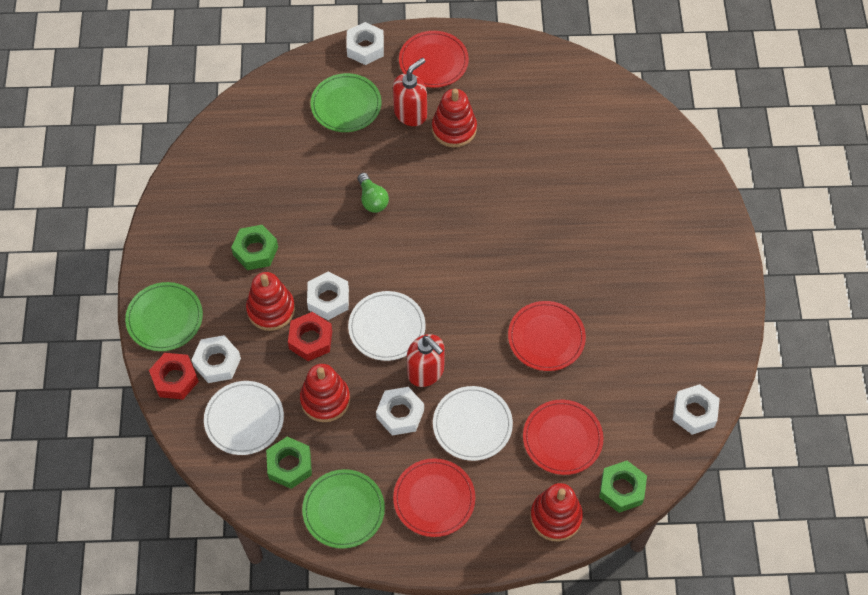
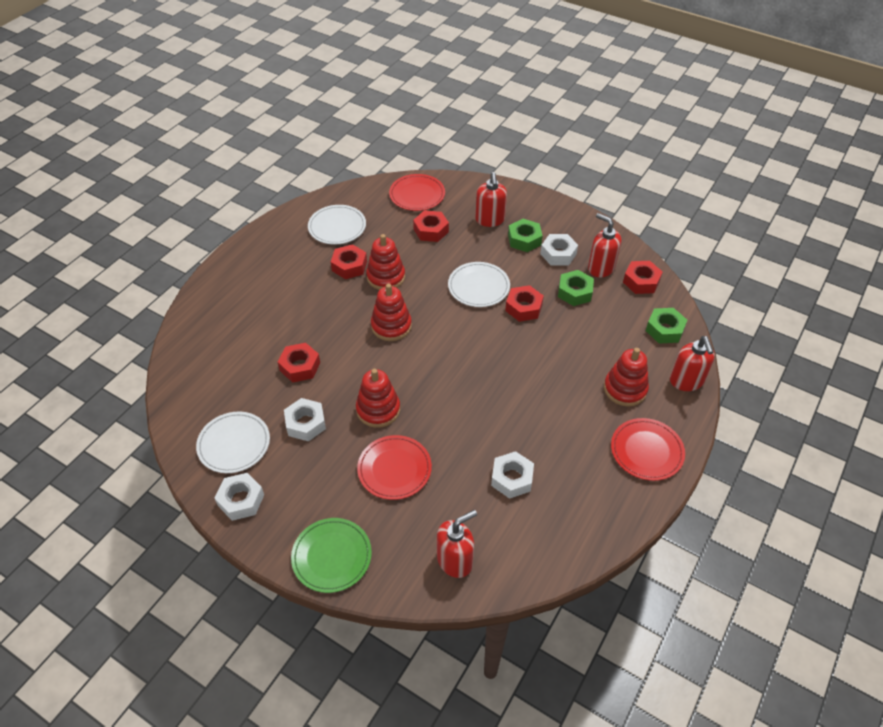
green light bulb: [358,173,389,213] = 1 -> none = 0
green plate: [125,282,203,351] [302,469,385,549] [310,73,382,132] = 3 -> [291,518,372,593] = 1
red nut: [149,353,199,399] [288,312,332,361] = 2 -> [278,343,320,383] [331,244,367,279] [413,210,449,242] [505,285,544,322] [623,261,663,294] = 5
red plate: [393,458,475,537] [399,31,469,88] [508,301,586,371] [523,400,603,475] = 4 -> [357,435,432,500] [389,174,445,211] [611,418,685,481] = 3
red soap dispenser: [393,58,427,126] [407,334,445,387] = 2 -> [437,510,477,578] [475,172,507,227] [588,213,621,278] [670,336,715,391] = 4
white nut: [192,335,241,383] [307,272,349,320] [346,22,384,65] [376,387,424,435] [673,384,720,435] = 5 -> [215,473,264,521] [284,398,326,442] [491,451,534,499] [540,234,578,265] = 4

